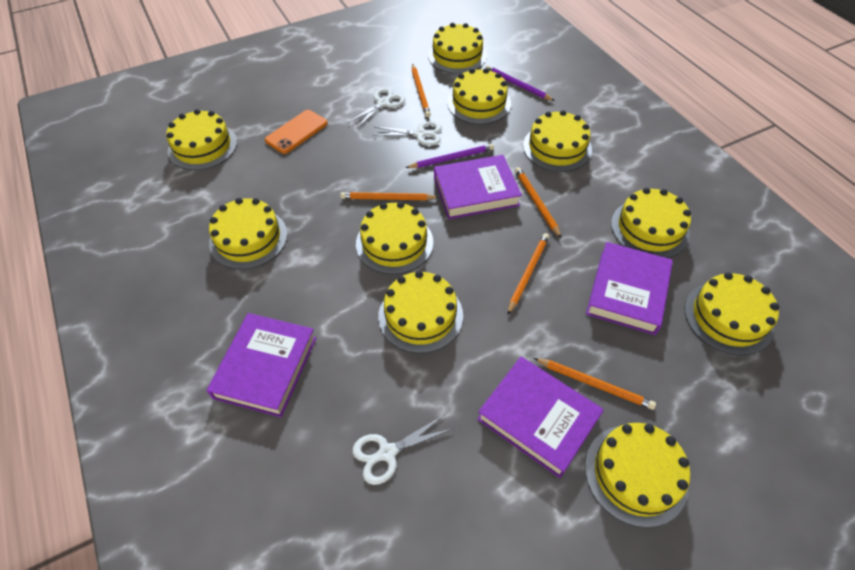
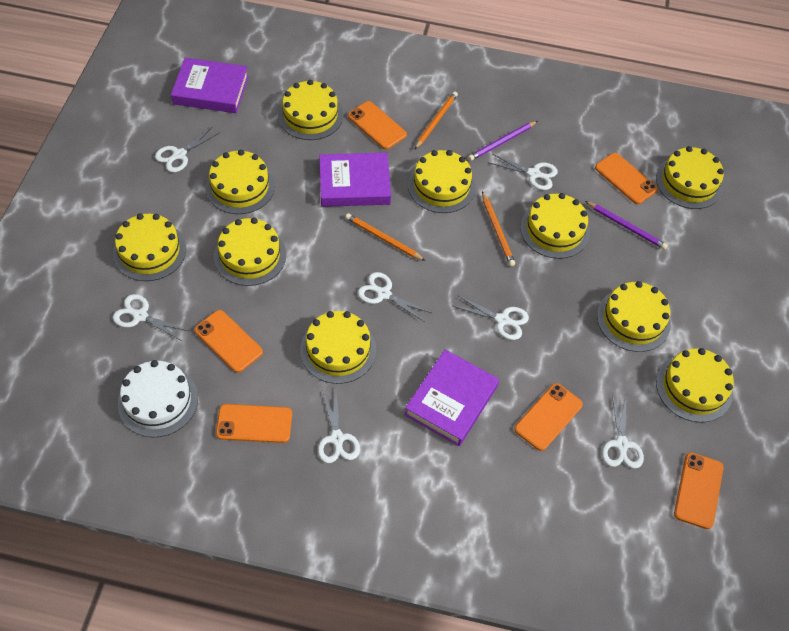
orange pencil: [340,192,439,200] [412,64,431,117] [508,233,549,314] [515,167,562,238] [534,358,656,410] = 5 -> [345,213,425,261] [414,91,458,150] [482,191,515,266] = 3
orange phone: [265,110,328,154] = 1 -> [194,310,263,373] [216,404,292,443] [348,101,407,149] [514,383,583,451] [595,153,658,204] [674,452,724,529] = 6
purple book: [207,313,316,417] [434,155,522,219] [477,357,604,478] [586,242,673,335] = 4 -> [171,57,249,113] [319,153,391,207] [404,350,499,446] = 3
white cake: none = 0 -> [118,360,198,437] = 1
white scissors: [348,88,405,128] [352,415,452,485] [372,121,442,146] = 3 -> [113,294,189,341] [155,126,219,172] [318,390,360,463] [358,272,431,322] [453,295,529,340] [489,154,558,190] [602,394,644,468] = 7

